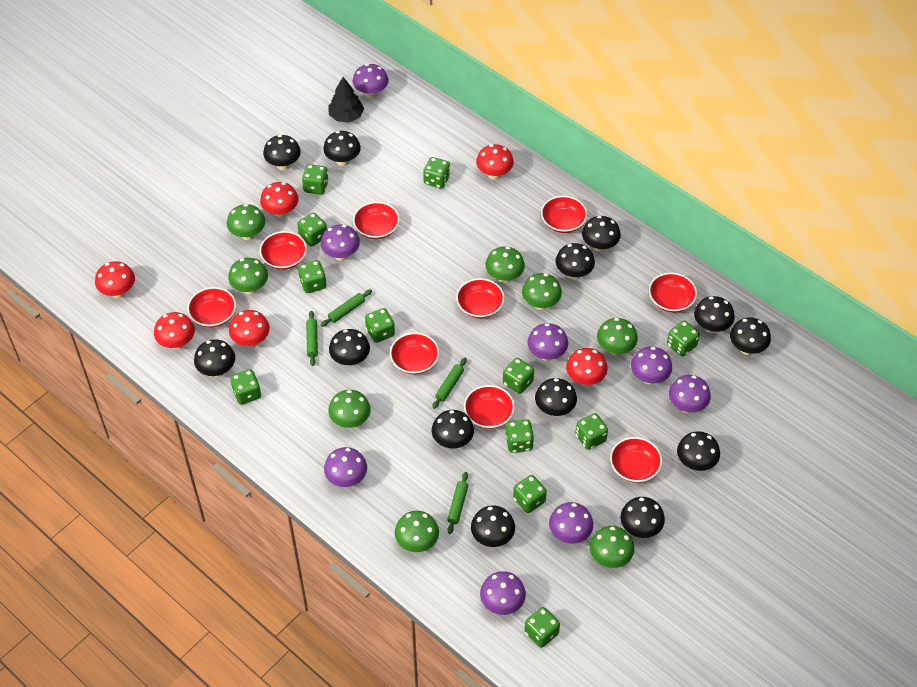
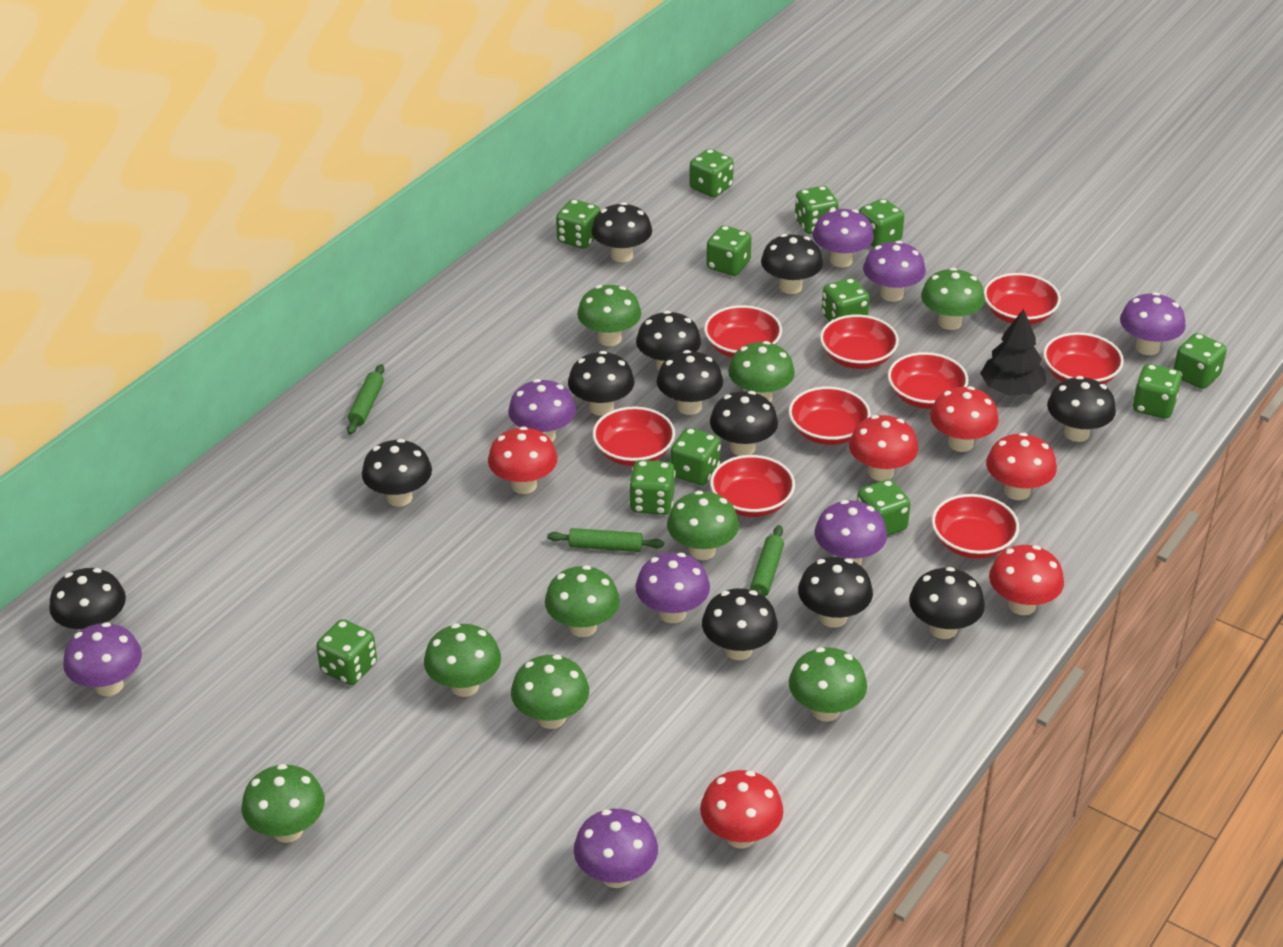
black mushroom: [194,339,235,377] [263,135,301,170] [323,131,361,166] [329,329,370,367] [432,410,474,448] [471,506,515,547] [535,378,577,416] [556,243,595,280] [582,216,621,252] [620,497,665,538] [677,431,720,471] [694,296,735,333] [730,317,771,355] = 13 -> [49,568,126,630] [362,439,432,507] [568,351,635,416] [591,202,652,262] [636,311,701,371] [657,350,723,415] [702,588,778,660] [710,391,778,456] [761,234,823,294] [798,557,873,628] [909,567,985,639] [1047,376,1116,442] = 12
green mushroom: [227,204,265,240] [228,258,268,294] [328,390,371,428] [395,511,439,552] [485,247,525,283] [522,273,562,310] [589,526,634,568] [597,318,638,355] = 8 -> [242,764,325,843] [424,624,501,697] [511,655,589,729] [545,565,620,637] [577,285,641,346] [667,491,739,560] [728,341,795,402] [789,647,867,722] [921,268,985,330] = 9
green rolling pin: [306,311,318,366] [321,289,372,327] [432,358,467,409] [447,472,468,534] = 4 -> [347,364,384,435] [547,528,664,552] [750,525,784,597] = 3

